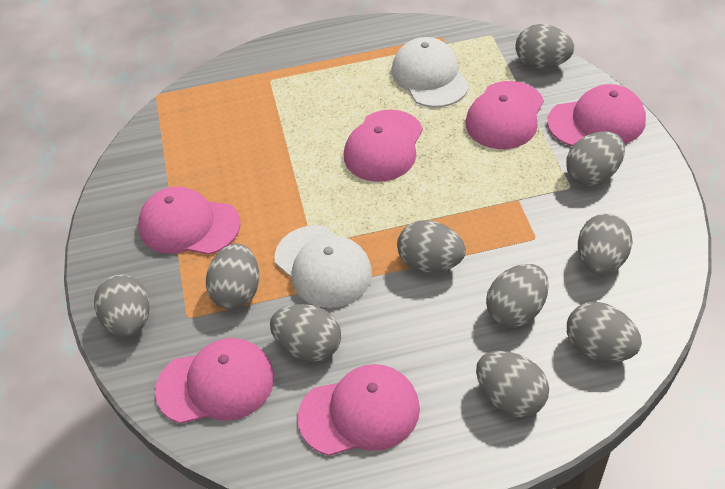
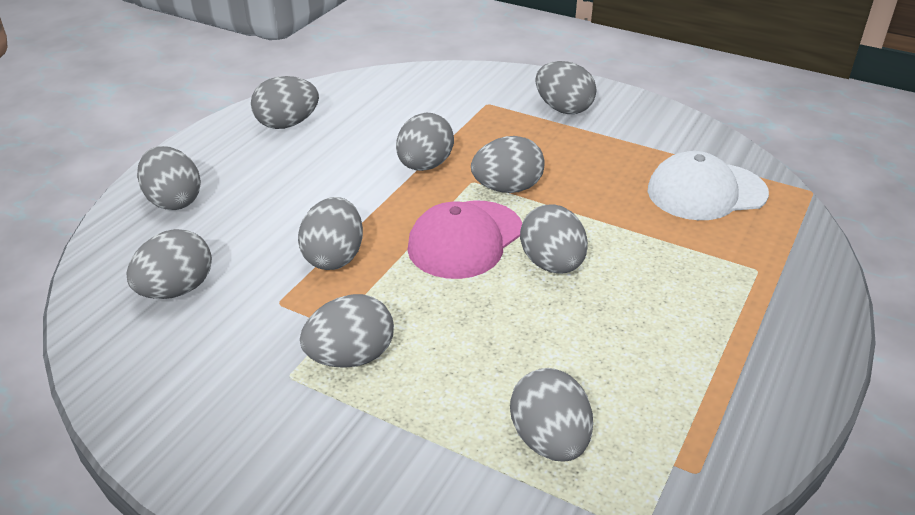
pink cap: [138,187,241,255] [155,338,274,424] [297,364,420,456] [344,110,423,182] [465,81,544,149] [547,84,646,146] = 6 -> [407,201,522,279] = 1
white cap: [275,225,372,308] [392,37,469,108] = 2 -> [648,151,769,220] = 1

